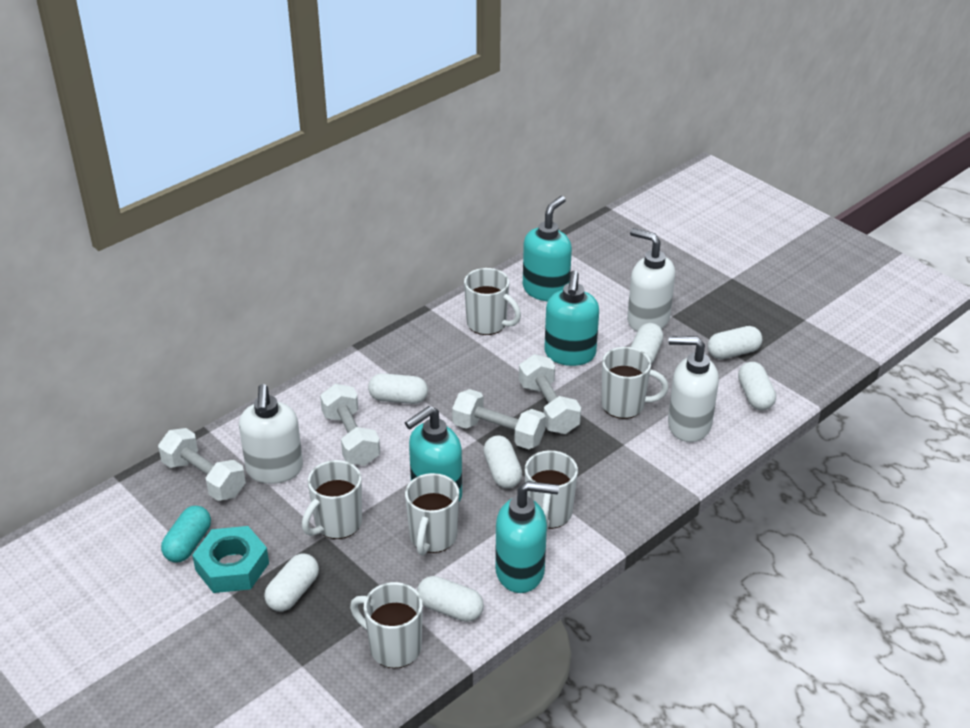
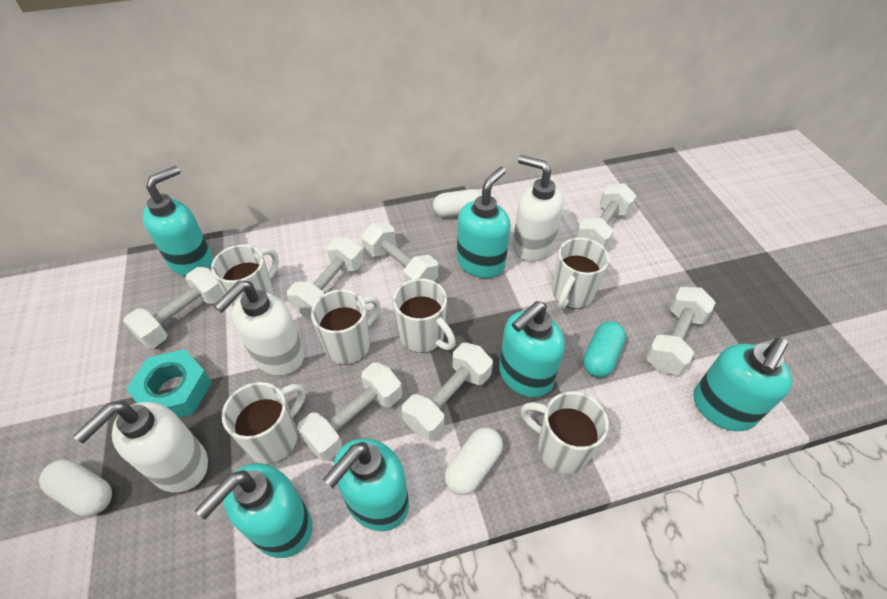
turquoise soap dispenser: [405,406,462,502] [495,481,559,593] [523,196,572,301] [544,270,599,366] = 4 -> [142,166,213,276] [195,463,312,558] [323,438,409,531] [457,167,511,278] [499,301,565,397] [693,338,792,431] = 6
white capsule: [264,553,319,612] [368,373,428,404] [417,576,484,622] [483,435,522,488] [631,323,663,364] [708,326,762,359] [738,362,776,410] = 7 -> [39,459,112,517] [433,189,482,218] [445,427,503,495] = 3
white dumbbell: [158,428,246,501] [320,384,380,466] [452,389,546,449] [519,354,581,434] = 4 -> [123,267,225,348] [287,237,363,317] [297,362,402,461] [361,222,438,282] [402,343,493,440] [576,183,636,249] [645,287,716,375] = 7

